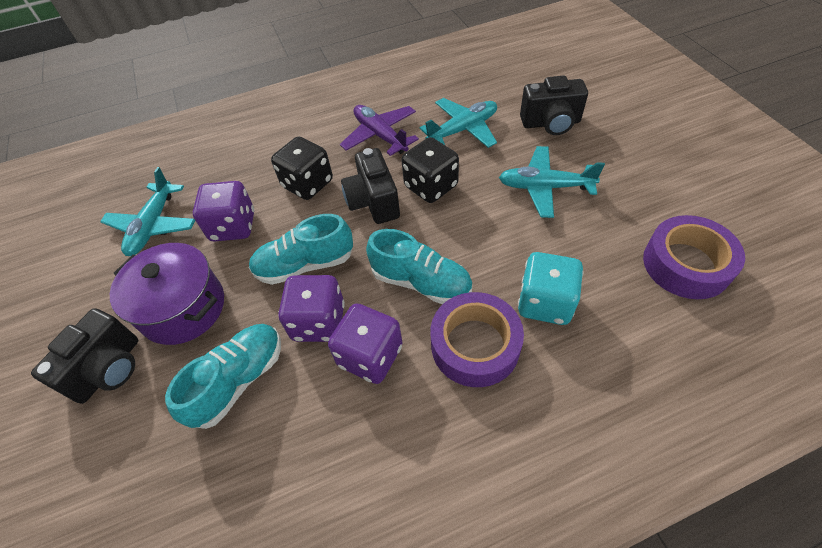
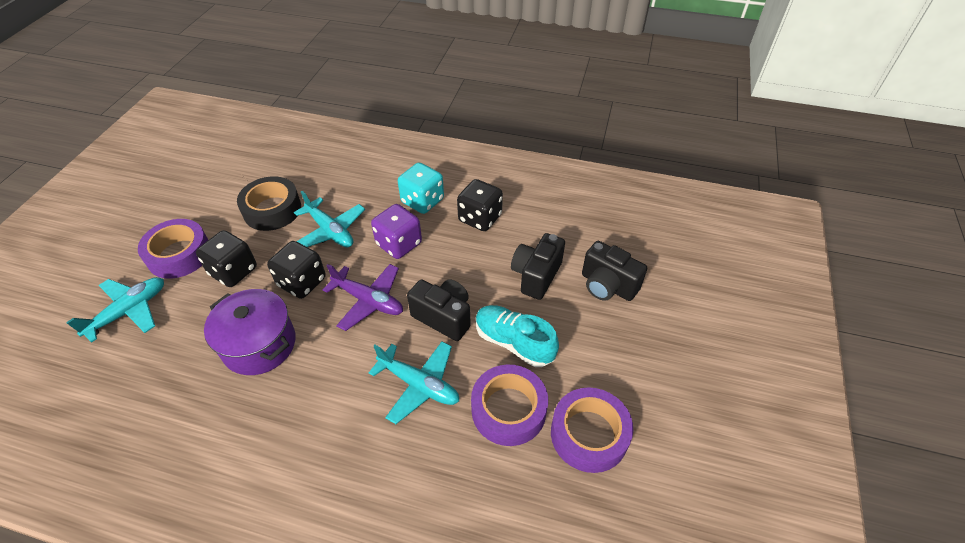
black dice: [271,137,333,200] [401,137,459,203] = 2 -> [196,230,257,287] [267,241,325,299] [457,179,503,231] = 3
black tape: none = 0 -> [237,176,301,231] = 1
purple dice: [193,181,254,242] [278,275,345,342] [328,303,403,384] = 3 -> [371,204,422,259] = 1
purple tape: [431,292,524,387] [643,215,745,299] = 2 -> [138,219,208,279] [471,364,548,446] [551,387,633,473] = 3
turquoise shoe: [165,324,281,429] [249,214,353,285] [366,229,472,305] = 3 -> [476,305,559,367] = 1

